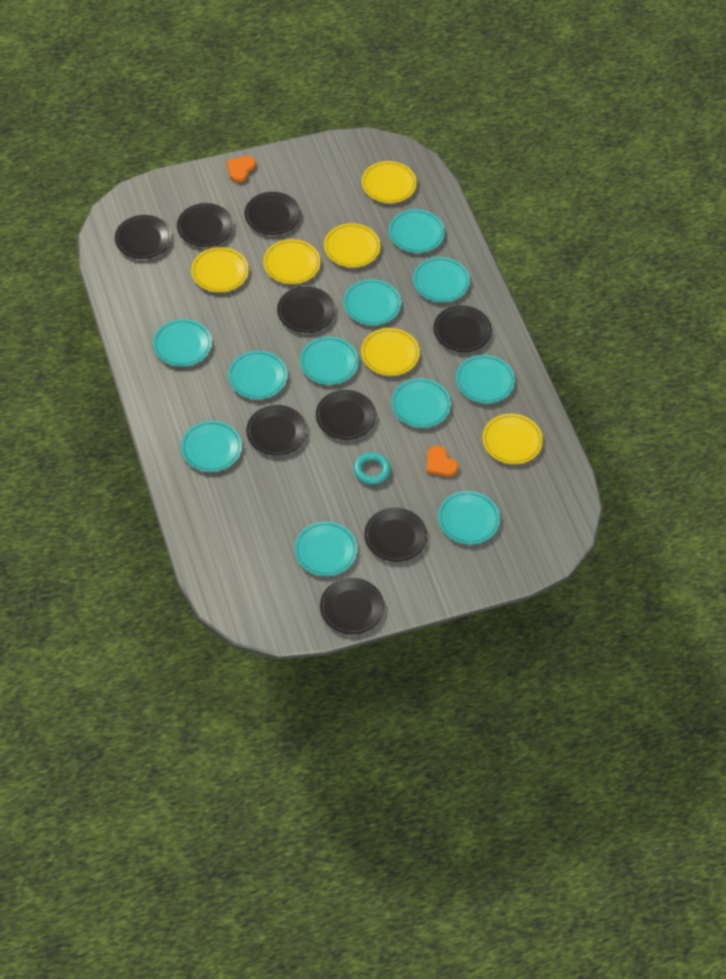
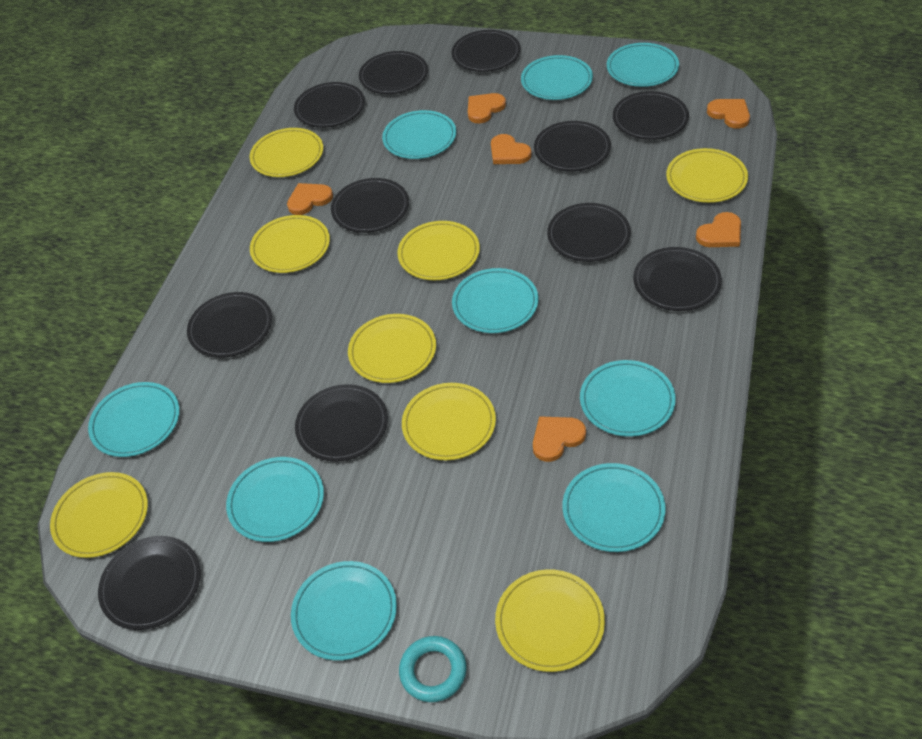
black plate: [115,215,172,259] [177,203,233,247] [245,192,301,235] [246,405,307,456] [277,286,335,333] [316,390,376,440] [320,578,384,635] [364,508,427,562] [433,305,492,352] = 9 -> [98,536,201,630] [187,292,272,358] [294,82,365,128] [295,384,388,462] [331,178,409,233] [359,51,428,94] [451,30,521,72] [534,121,611,172] [547,203,631,262] [613,91,689,140] [633,247,722,311] = 11
orange heart: [227,156,256,182] [426,446,458,477] = 2 -> [287,183,333,215] [468,93,506,123] [491,134,532,164] [533,416,586,462] [696,212,741,247] [707,99,750,129] = 6
turquoise plate: [153,319,212,367] [181,421,242,472] [228,351,288,399] [294,521,357,576] [300,337,359,385] [343,279,401,325] [389,209,445,253] [391,378,451,428] [413,257,470,302] [438,491,500,545] [456,355,515,403] = 11 -> [88,382,180,457] [226,457,324,542] [291,561,397,660] [382,110,456,159] [452,268,538,333] [521,55,593,100] [562,463,666,552] [580,360,676,437] [607,43,679,87] = 9
yellow plate: [191,247,249,292] [263,239,320,284] [324,223,381,268] [361,328,420,376] [362,161,417,203] [482,414,543,464] = 6 -> [50,472,148,558] [250,128,323,177] [250,215,330,273] [348,314,436,383] [397,221,480,280] [402,383,496,460] [495,569,605,672] [666,148,748,203] = 8

